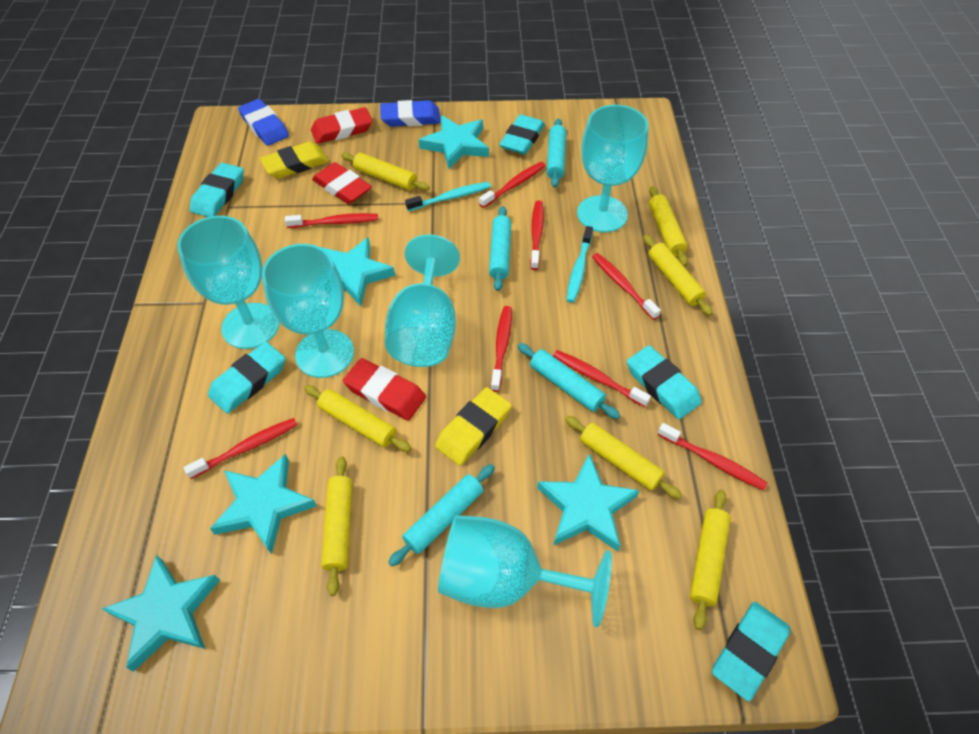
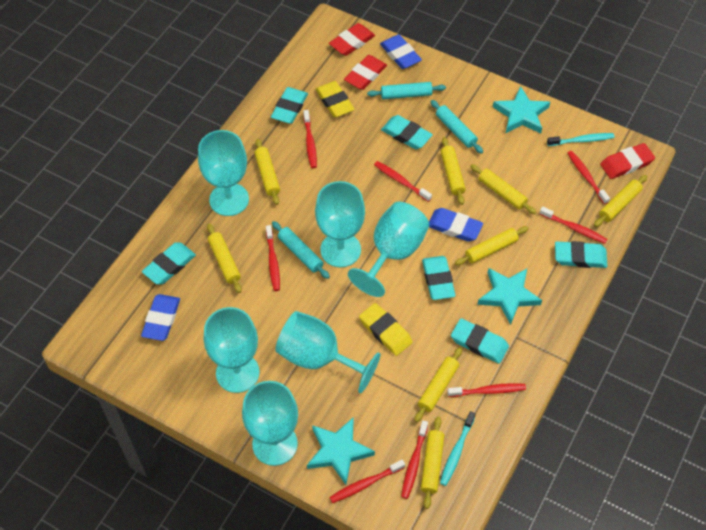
blue eraser: [238,99,289,146] [380,100,440,127] = 2 -> [141,294,180,341] [380,35,422,69] [429,208,483,242] = 3
turquoise eraser: [190,163,244,217] [208,342,286,414] [499,114,545,155] [627,345,702,419] [712,602,790,702] = 5 -> [142,242,196,284] [271,87,308,124] [381,115,433,149] [422,256,456,300] [451,318,509,364] [555,241,607,268] = 6
turquoise goblet: [177,216,279,349] [262,244,354,378] [385,234,460,367] [438,515,612,627] [577,105,648,232] = 5 -> [198,130,249,216] [204,307,260,393] [242,381,298,466] [276,311,381,393] [315,181,365,267] [348,202,429,297] = 6
turquoise rolling pin: [388,464,495,566] [489,206,511,291] [518,343,620,419] [547,118,566,188] = 4 -> [272,221,330,279] [367,82,446,99] [431,100,483,154] = 3
turquoise star: [102,555,220,672] [210,454,317,554] [321,237,395,306] [419,115,489,169] [537,454,639,551] = 5 -> [307,418,375,485] [477,268,542,325] [493,86,550,133] = 3
yellow rolling pin: [304,385,411,452] [321,456,352,596] [341,153,430,191] [565,416,682,499] [643,235,713,316] [649,186,688,266] [690,490,730,630] = 7 -> [207,224,242,293] [254,139,280,205] [415,347,462,422] [421,417,444,509] [441,137,466,205] [455,226,529,266] [470,164,537,214] [594,175,647,227] = 8

